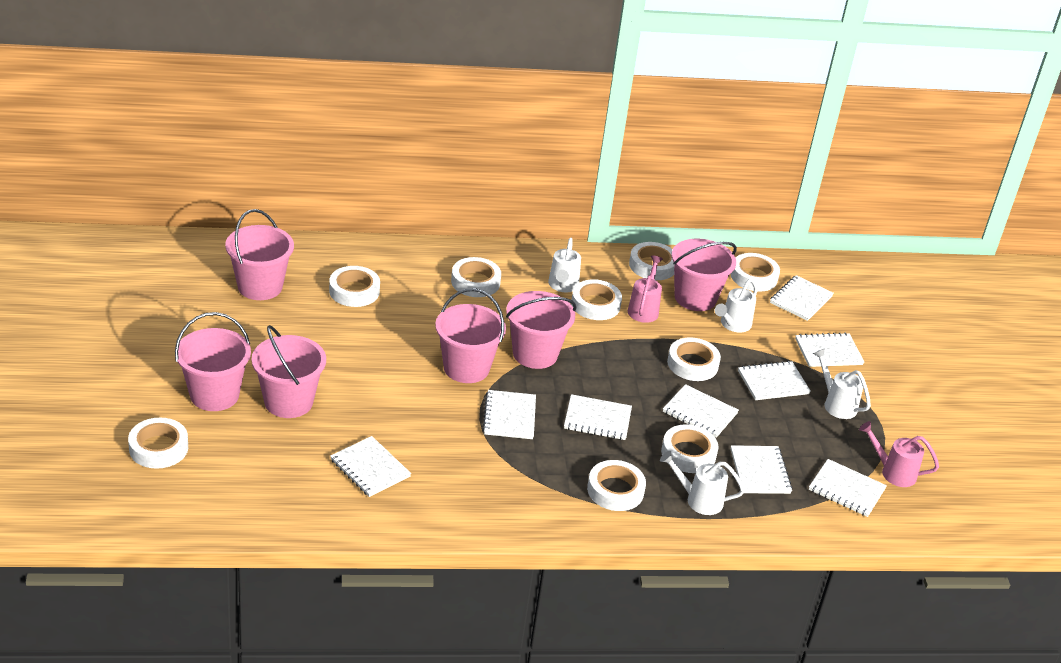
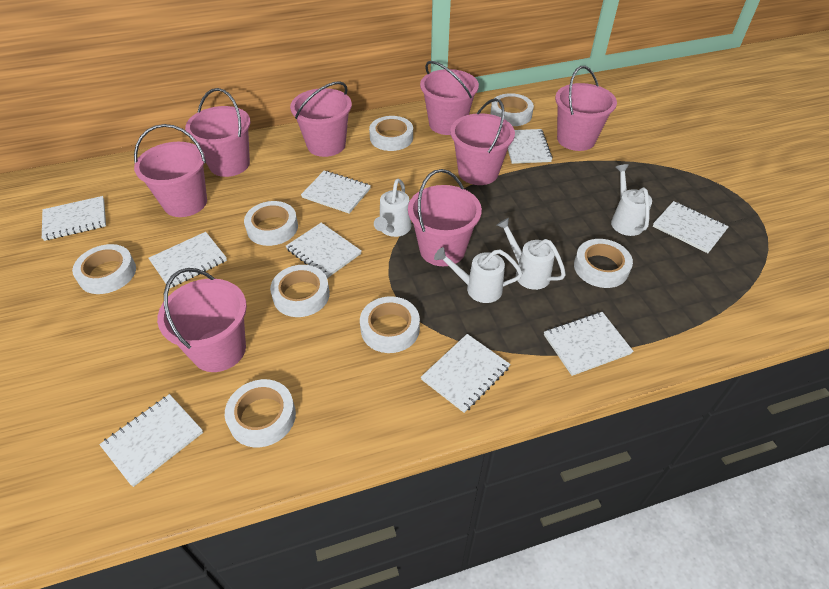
pink bucket: [175,312,251,411] [225,209,294,300] [252,325,326,418] [435,289,506,383] [506,291,576,369] [672,239,737,311] = 6 -> [134,124,207,217] [157,268,247,372] [185,88,250,177] [290,81,352,157] [408,169,482,266] [420,61,479,135] [450,98,515,185] [555,66,617,151] = 8
pink watering can: [628,256,663,323] [859,421,939,487] = 2 -> none = 0
white tape: [128,418,188,469] [329,266,380,307] [451,257,501,297] [571,279,622,320] [587,460,646,511] [629,242,674,280] [661,424,719,473] [667,337,721,381] [731,253,780,291] = 9 -> [72,244,136,294] [225,379,296,447] [244,201,298,246] [270,265,330,317] [360,296,420,353] [369,116,413,151] [490,93,534,126] [574,239,633,288] = 8

